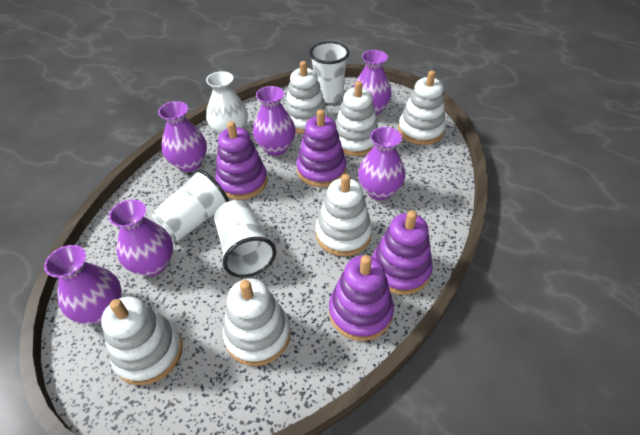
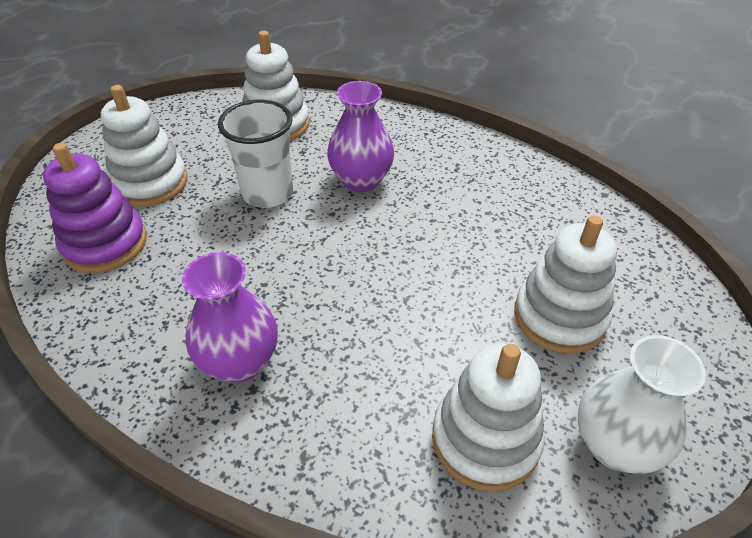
purple stacking toy: [215,121,268,200] [296,109,346,187] [329,255,394,341] [372,210,433,295] = 4 -> [43,143,147,273] = 1
purple vase: [44,245,122,324] [109,199,173,276] [158,101,207,172] [253,86,296,156] [353,50,392,115] [358,127,405,200] = 6 -> [182,252,278,383] [327,81,394,192] = 2
white cup: [151,169,229,241] [214,200,276,277] [309,41,349,103] = 3 -> [218,100,293,208] = 1
white stacking toy: [101,297,183,385] [223,279,291,366] [284,61,328,134] [315,174,372,256] [335,81,378,156] [398,70,446,145] = 6 -> [101,85,188,207] [242,31,310,141] [432,344,545,491] [514,215,617,354] = 4

